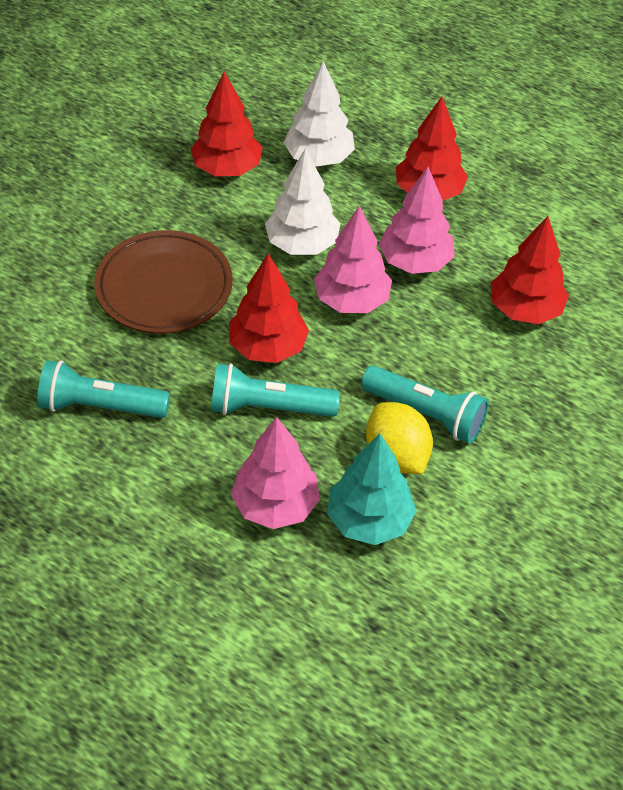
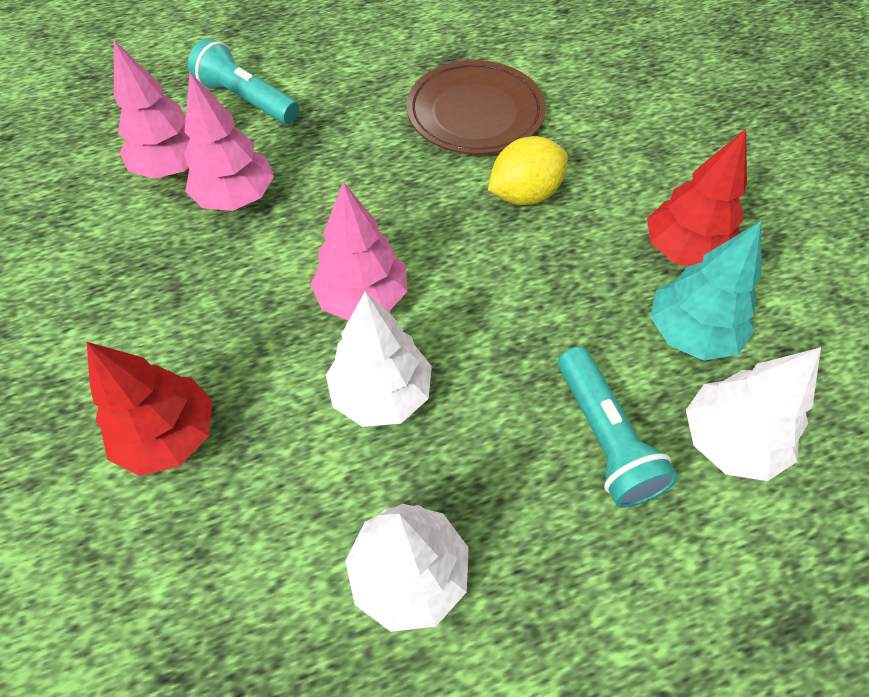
red tree: [191,72,263,176] [229,253,309,363] [396,97,468,201] [491,216,569,324] = 4 -> [87,342,213,476] [647,129,747,266] = 2
turquoise flashlight: [37,360,170,418] [211,363,340,417] [361,366,489,444] = 3 -> [188,38,299,124] [558,346,678,508] = 2
white tree: [265,148,341,255] [284,61,355,166] = 2 -> [326,291,432,427] [345,504,469,632] [686,347,821,481] = 3

